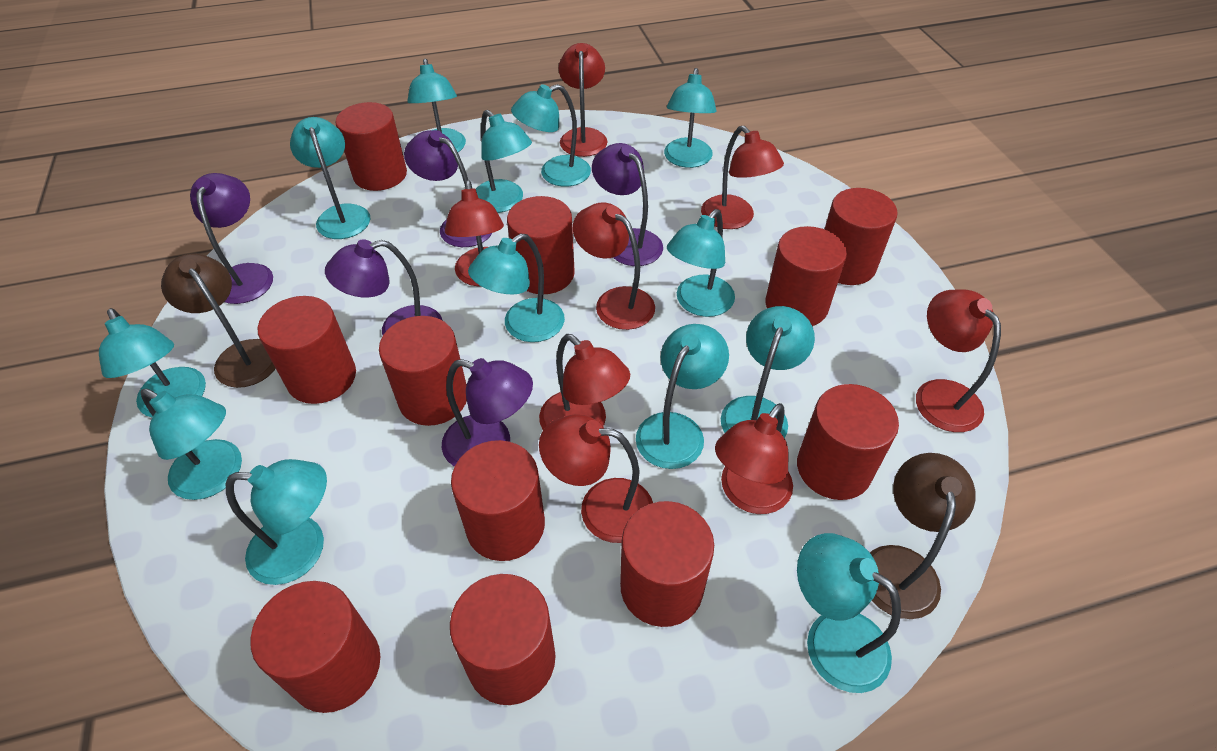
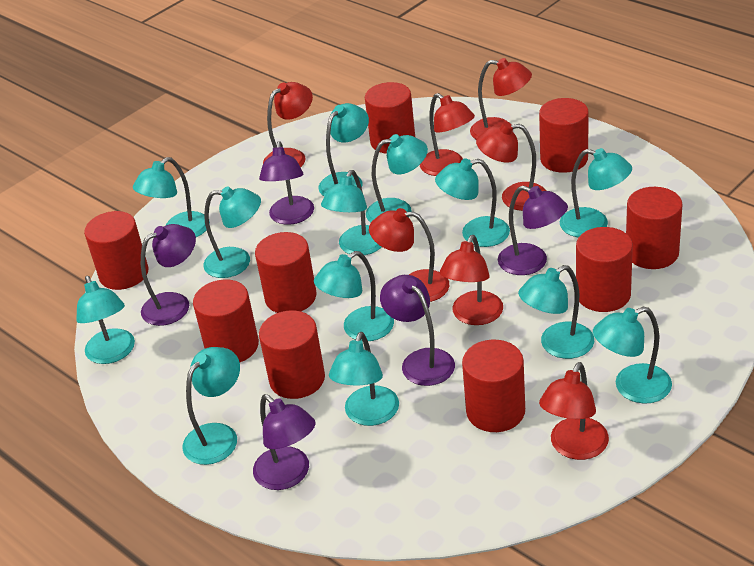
brown lamp: [161,253,276,388] [870,453,976,619] = 2 -> none = 0
red cylinder: [250,581,381,713] [258,296,356,404] [336,102,407,191] [379,316,467,426] [450,574,556,705] [451,440,545,561] [507,196,575,294] [620,501,714,627] [766,226,847,326] [797,384,899,500] [825,188,898,285] = 11 -> [84,211,149,290] [193,279,259,362] [255,232,316,313] [259,311,325,399] [365,82,415,154] [462,340,525,432] [539,98,589,173] [576,227,633,312] [626,187,683,269] = 9
red lamp: [445,180,504,286] [539,334,630,430] [539,414,653,543] [559,43,608,157] [573,203,655,330] [701,126,784,229] [715,403,793,514] [916,289,1001,432] = 8 -> [263,82,313,167] [369,208,449,302] [420,93,475,176] [440,235,503,325] [470,58,532,139] [476,122,547,211] [539,362,609,460] = 7

